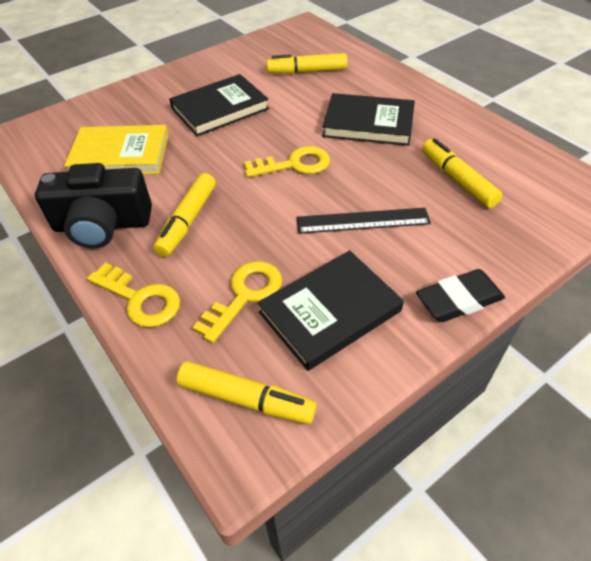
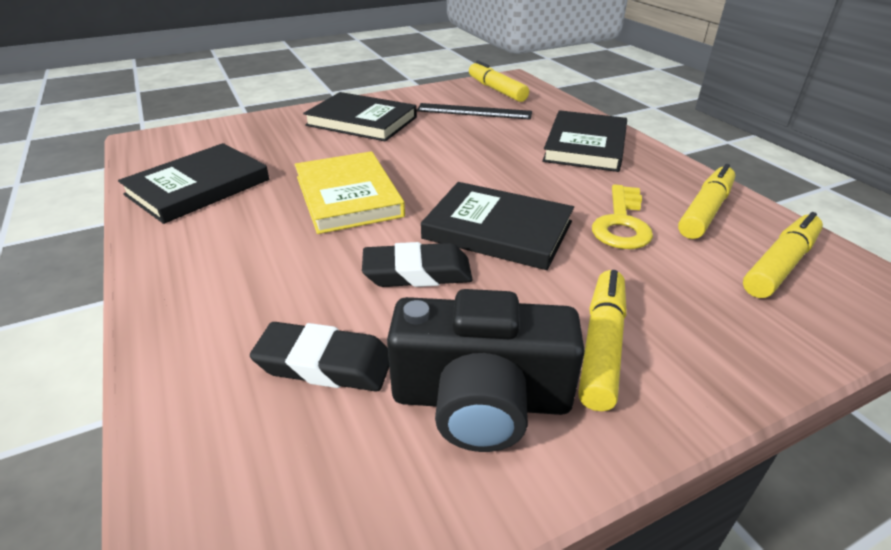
black book: [169,74,269,136] [258,250,404,371] [322,93,415,146] = 3 -> [118,143,269,224] [303,92,417,142] [421,182,574,270] [542,110,627,172] = 4
black eraser: [416,269,505,322] = 1 -> [250,322,389,392] [362,242,472,287] = 2
yellow key: [87,262,180,327] [192,261,282,343] [244,146,330,177] = 3 -> [592,184,653,249] = 1

